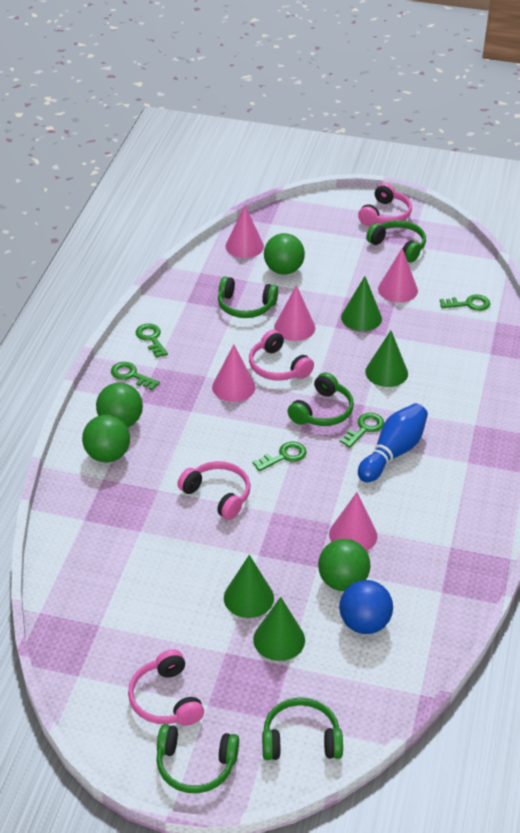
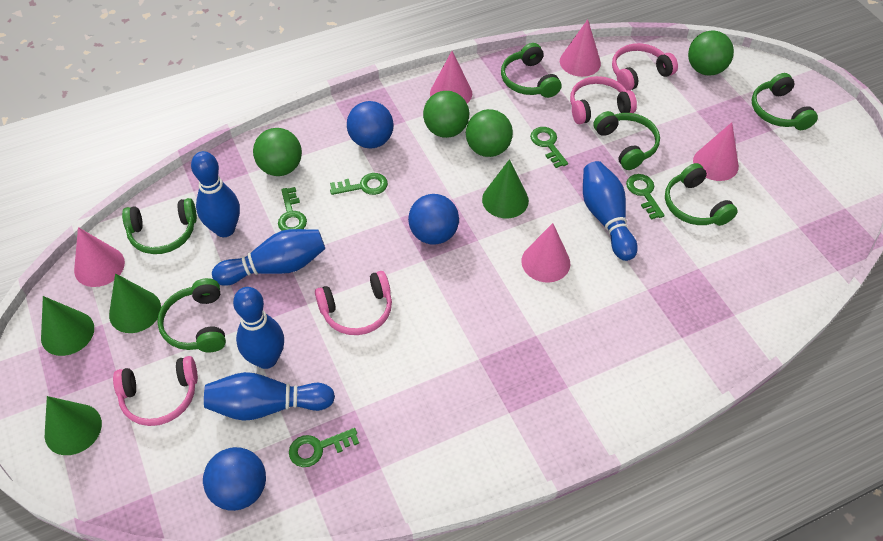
blue ball: [339,580,393,634] = 1 -> [203,447,266,511] [347,101,394,148] [408,194,459,245] = 3
blue bowling pin: [358,403,428,482] = 1 -> [191,151,240,237] [204,372,335,421] [212,229,325,286] [233,287,284,369] [583,161,638,261] = 5
green headphones: [156,724,239,793] [218,276,278,318] [262,697,343,760] [287,372,354,426] [366,220,426,262] = 5 -> [122,198,197,254] [157,278,226,352] [501,43,561,98] [593,111,660,170] [665,163,738,226] [752,73,818,130] = 6

